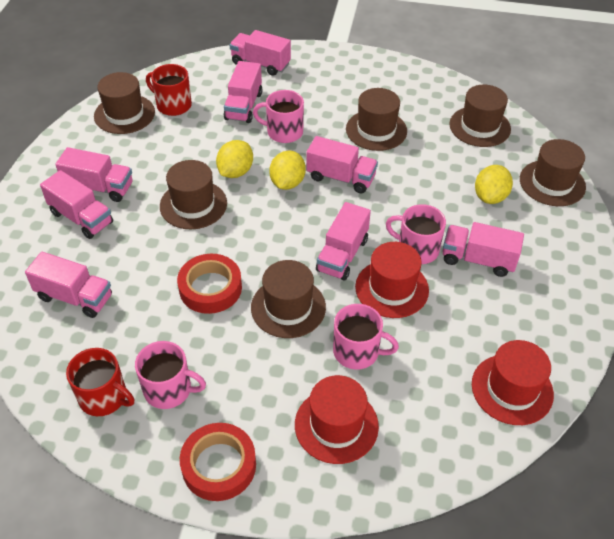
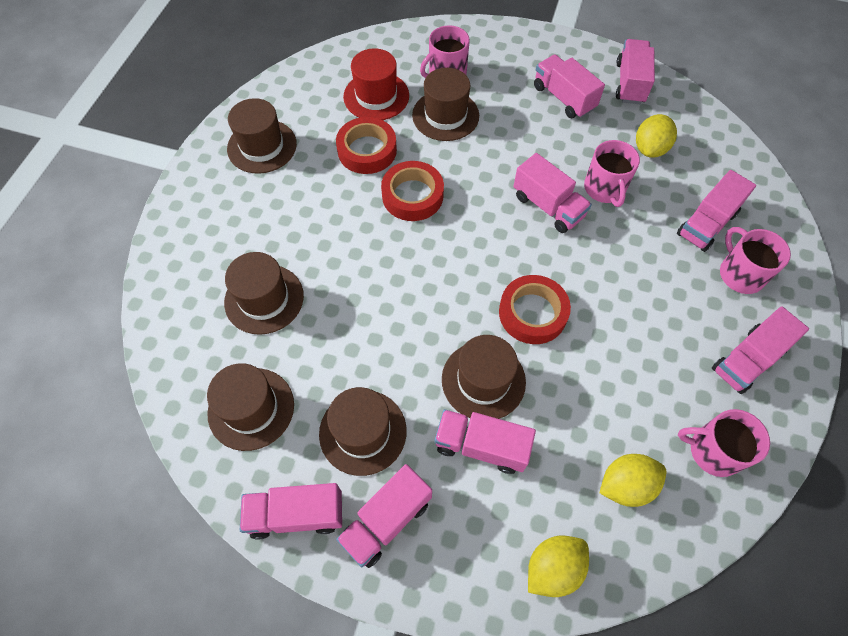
red hat: [295,375,379,464] [355,242,429,318] [472,340,554,425] = 3 -> [343,48,409,120] = 1
red mug: [66,348,134,416] [146,64,192,116] = 2 -> none = 0
red tape: [177,254,242,314] [180,423,256,501] = 2 -> [336,117,397,174] [381,161,444,221] [499,275,571,344] = 3

